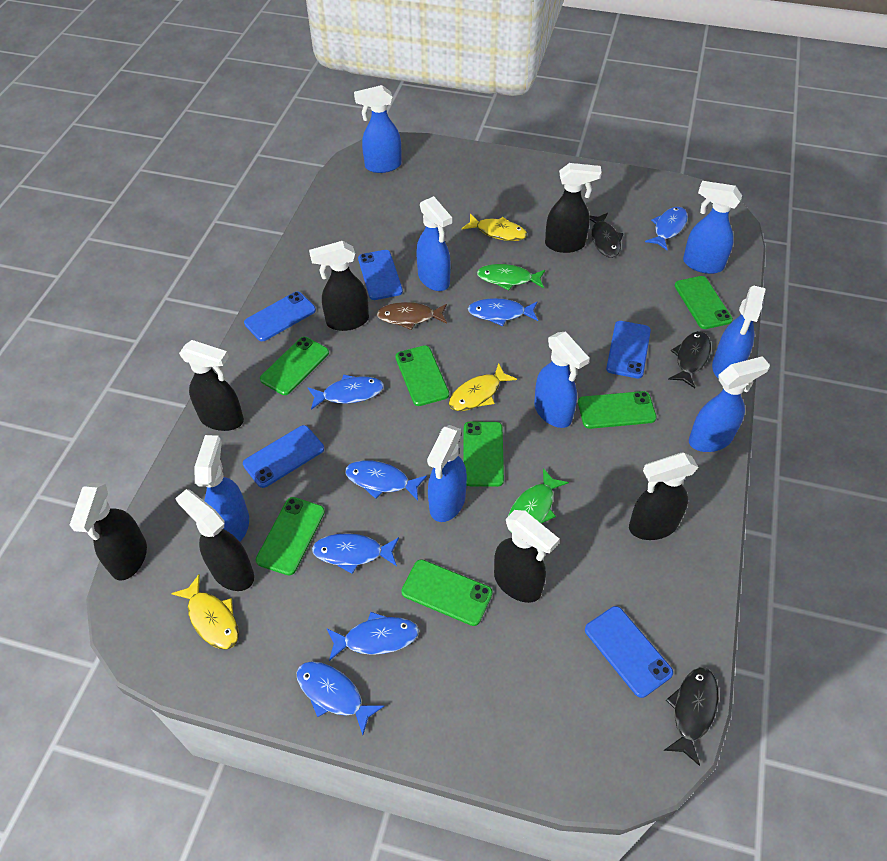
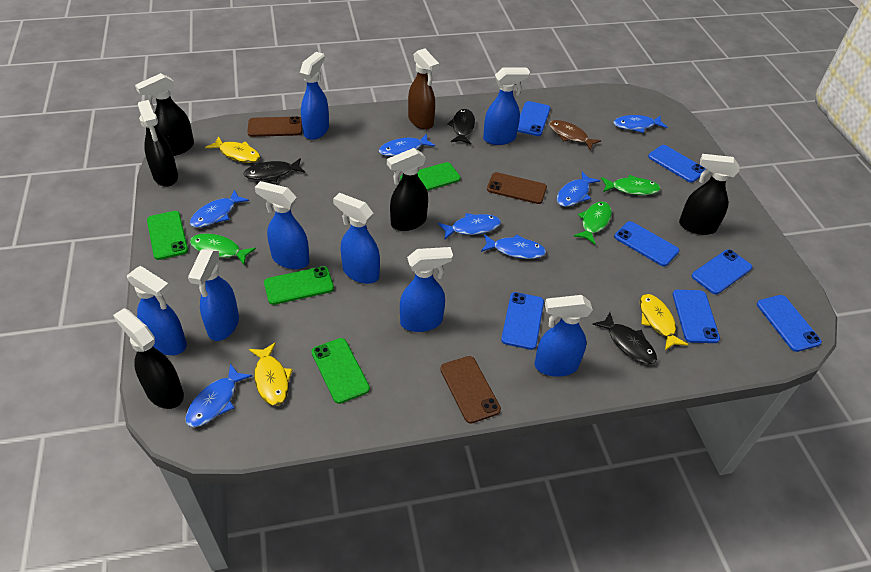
black spray bottle: [70,483,147,581] [175,489,254,591] [179,340,244,431] [309,241,369,331] [494,510,560,603] [545,163,602,253] [629,453,698,540] = 7 -> [113,308,184,409] [135,73,194,156] [138,100,178,187] [387,148,428,231] [679,154,739,235] = 5
blue phone: [243,425,324,488] [244,292,316,341] [358,250,403,300] [585,606,673,698] [606,321,651,378] = 5 -> [501,292,544,350] [517,101,550,136] [614,221,679,266] [648,145,705,183] [673,290,720,343] [692,249,752,294] [757,295,822,352] = 7
brown phone: none = 0 -> [247,116,302,137] [440,356,501,424] [487,172,547,204] = 3
brown spray bottle: none = 0 -> [408,48,439,130] = 1
green fish: [477,264,545,291] [508,468,569,533] = 2 -> [190,233,256,265] [574,201,612,244] [601,175,661,195] = 3
green phone: [256,497,325,576] [260,337,329,395] [395,345,449,406] [401,559,493,626] [464,422,504,487] [578,391,657,429] [675,276,733,329] = 7 -> [147,211,188,260] [264,266,334,305] [311,338,370,404] [400,162,461,191] = 4

